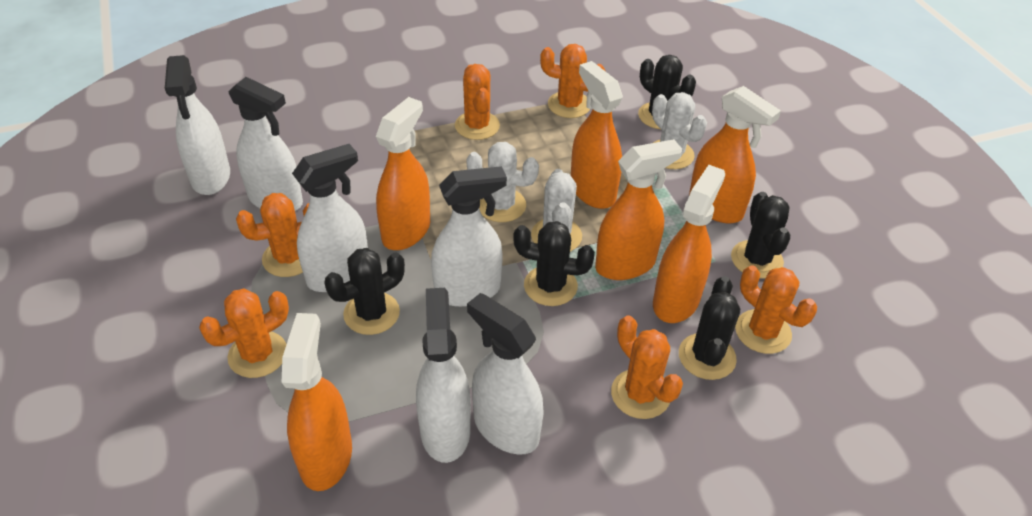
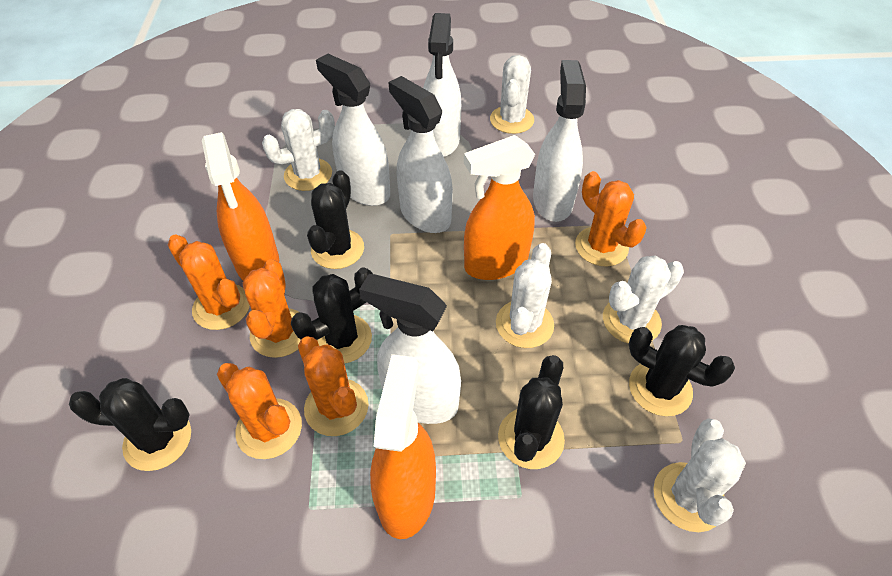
orange cactus: [199,289,289,378] [236,193,309,277] [455,64,500,140] [540,44,606,118] [611,316,683,419] [735,265,817,354] = 6 -> [168,234,250,330] [217,363,302,459] [243,259,301,358] [298,337,368,436] [575,171,646,266] = 5
orange spray bottle: [282,313,352,491] [376,97,430,250] [571,61,623,209] [595,139,682,280] [653,165,725,323] [689,86,781,223] = 6 -> [202,132,279,281] [370,354,436,539] [464,135,535,280] = 3
white cactus: [466,142,539,222] [531,169,582,252] [652,92,707,169] = 3 -> [262,109,335,191] [490,55,534,134] [496,243,554,348] [603,256,684,344] [653,418,746,532] = 5
white spray bottle: [165,55,230,195] [228,77,303,211] [292,144,368,292] [416,288,471,463] [431,166,507,307] [467,293,544,455] = 6 -> [316,54,390,206] [359,274,461,424] [388,76,453,233] [423,13,461,157] [533,60,586,222] = 5

